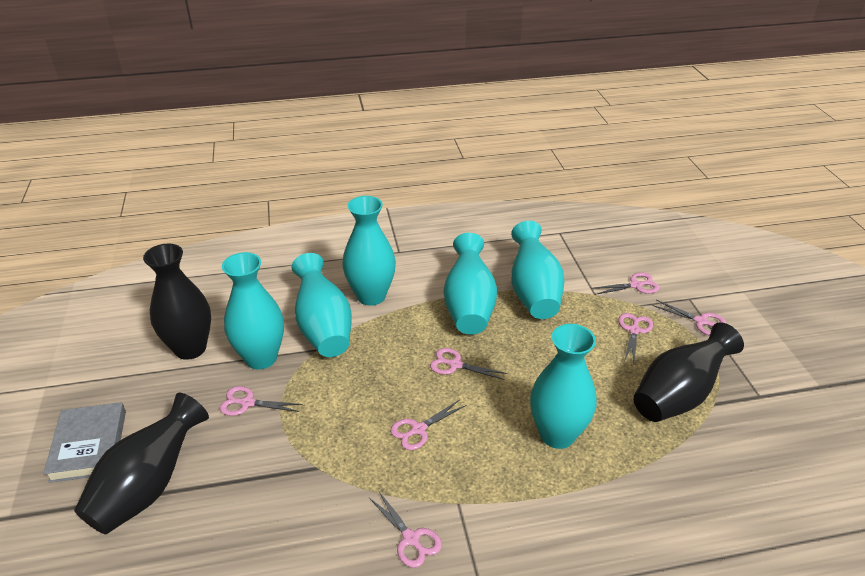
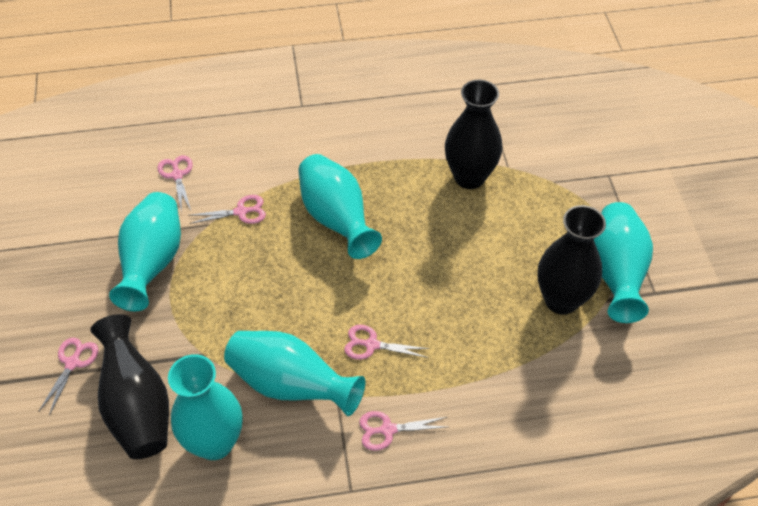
grey book: [43,402,126,483] = 1 -> none = 0
pink scissors: [220,386,303,416] [369,490,442,568] [390,400,466,450] [430,348,507,380] [591,272,660,295] [618,313,653,362] [653,300,726,336] = 7 -> [38,337,98,415] [158,155,193,213] [188,195,266,224] [344,325,430,360] [359,411,447,451] = 5
turquoise vase: [222,252,284,369] [292,253,352,357] [343,196,396,306] [444,233,497,335] [511,221,564,319] [530,324,597,449] = 6 -> [109,192,181,311] [168,354,242,460] [224,331,365,416] [298,154,382,259] [594,202,653,323] = 5

